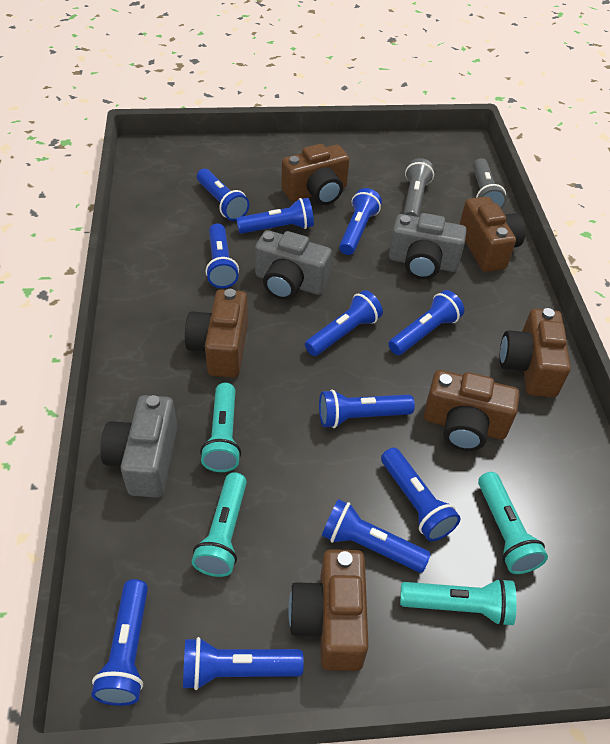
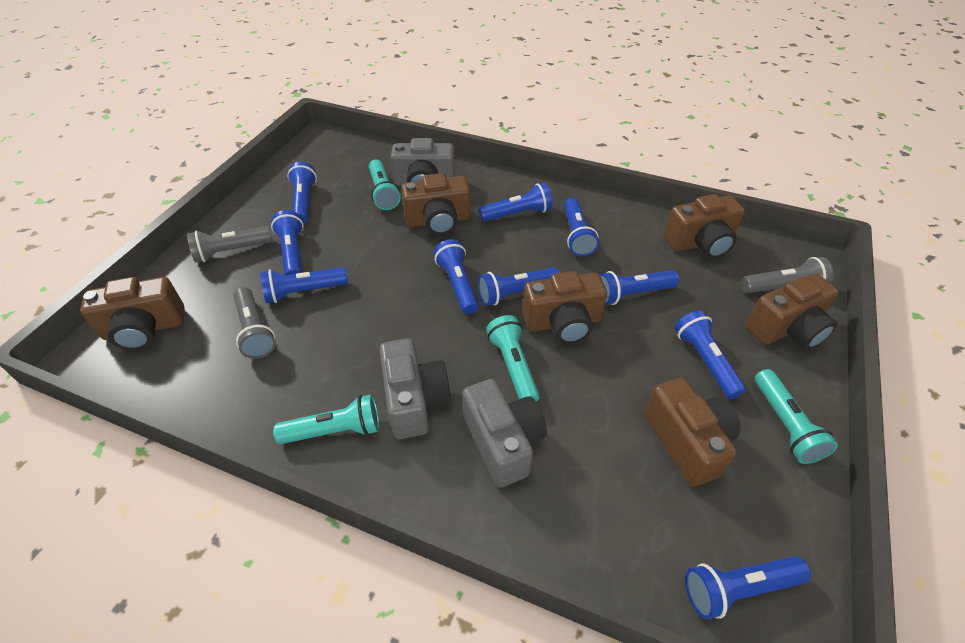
blue flashlight: [91,579,148,706] [183,637,304,690] [197,169,249,221] [206,223,239,288] [236,198,314,234] [305,290,383,356] [319,389,415,428] [322,499,431,573] [339,188,382,255] [381,448,461,541] [388,290,464,355] = 11 -> [260,267,348,303] [271,210,304,275] [287,162,317,224] [434,239,479,314] [478,267,560,306] [479,183,553,222] [564,198,599,257] [599,270,679,305] [674,310,746,399] [685,556,811,619] = 10
grey flashlight: [403,158,434,217] [473,158,507,209] = 2 -> [187,226,273,263] [233,287,276,359] [741,257,834,293] = 3

